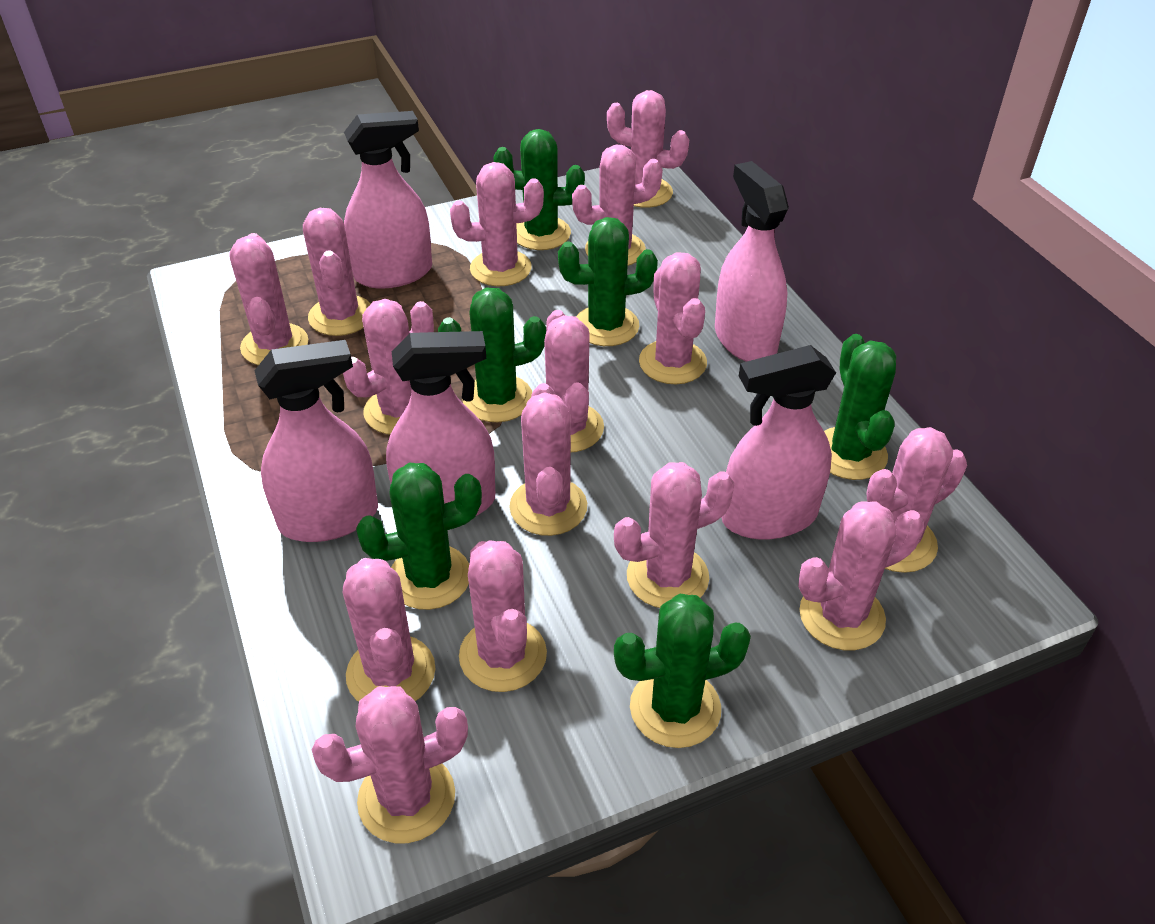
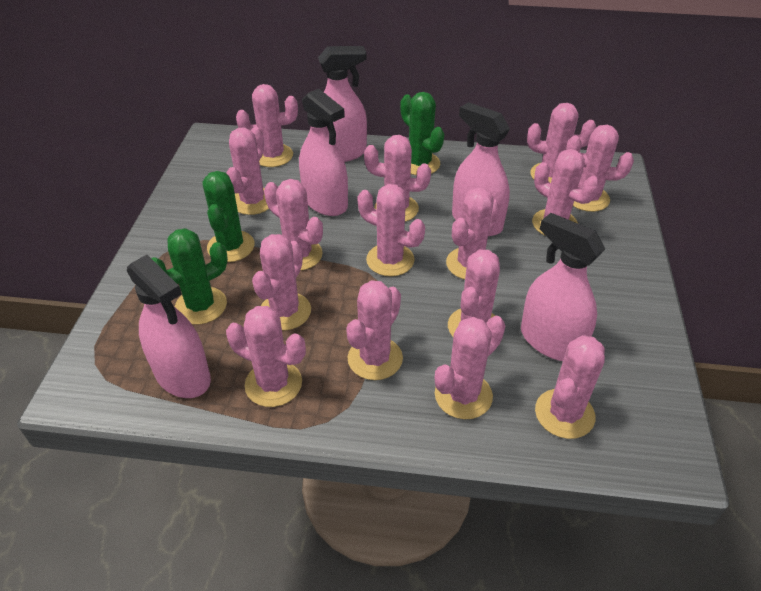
green cactus: [356,463,482,610] [438,288,546,422] [493,129,585,250] [558,217,658,346] [614,594,751,748] [824,334,896,480] = 6 -> [151,228,228,325] [203,171,255,262] [400,92,444,175] = 3

